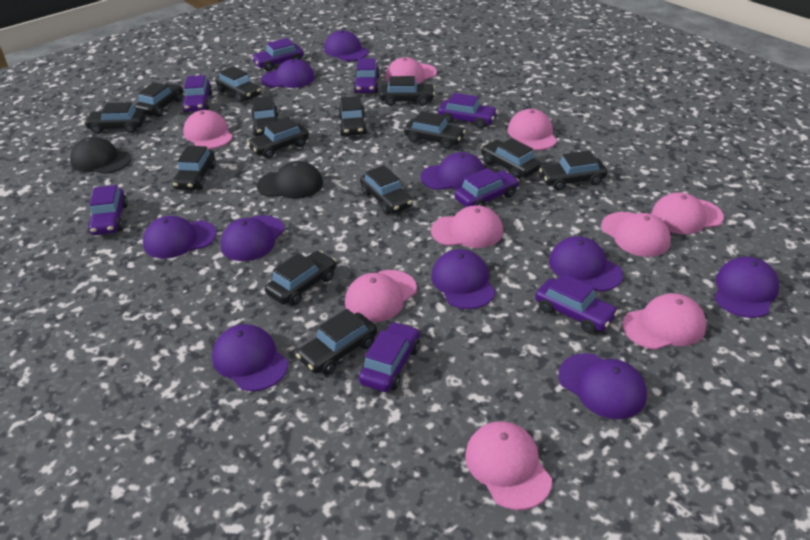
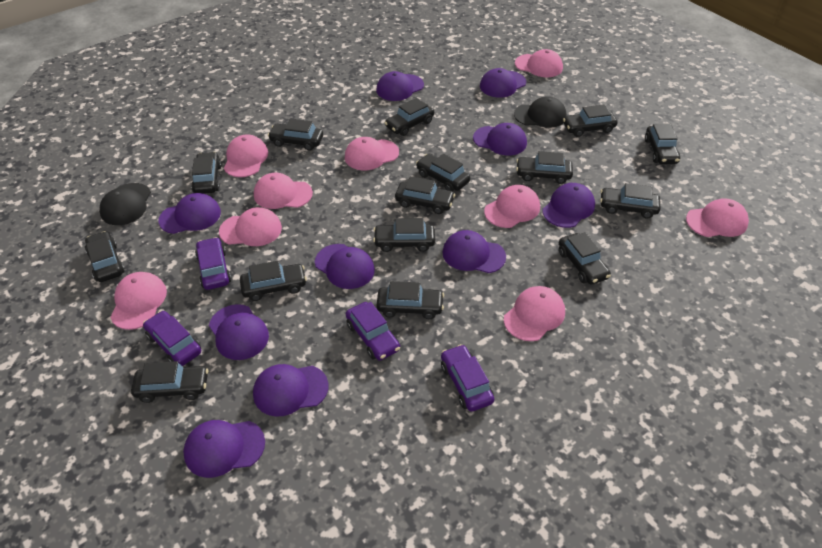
black car: [84,102,146,134] [134,82,183,117] [172,146,216,190] [216,66,261,103] [247,117,309,158] [251,96,278,136] [265,251,336,305] [296,309,377,375] [338,96,367,136] [360,165,413,215] [380,76,435,106] [404,111,466,149] [481,138,541,179] [539,150,607,190] = 14 -> [85,231,125,282] [131,361,208,403] [191,152,222,194] [240,261,307,301] [268,119,323,151] [373,218,435,252] [377,281,444,319] [384,98,434,136] [395,176,455,214] [416,154,470,191] [516,151,573,184] [559,232,611,284] [563,105,617,137] [600,183,660,219] [645,124,680,164] = 15
purple car: [88,185,128,235] [182,75,213,112] [251,38,304,71] [353,58,380,93] [359,322,420,392] [438,93,498,129] [455,168,519,207] [535,273,619,334] = 8 -> [143,311,201,366] [195,237,232,290] [346,302,400,360] [441,344,494,412] = 4

